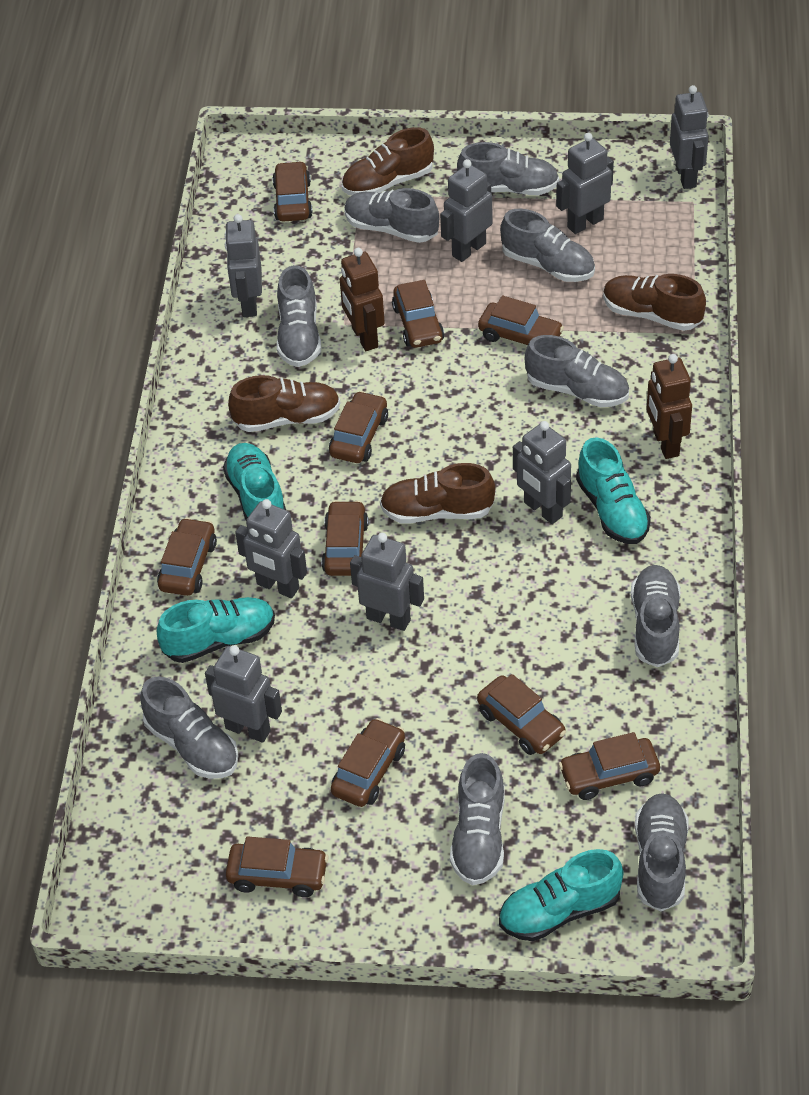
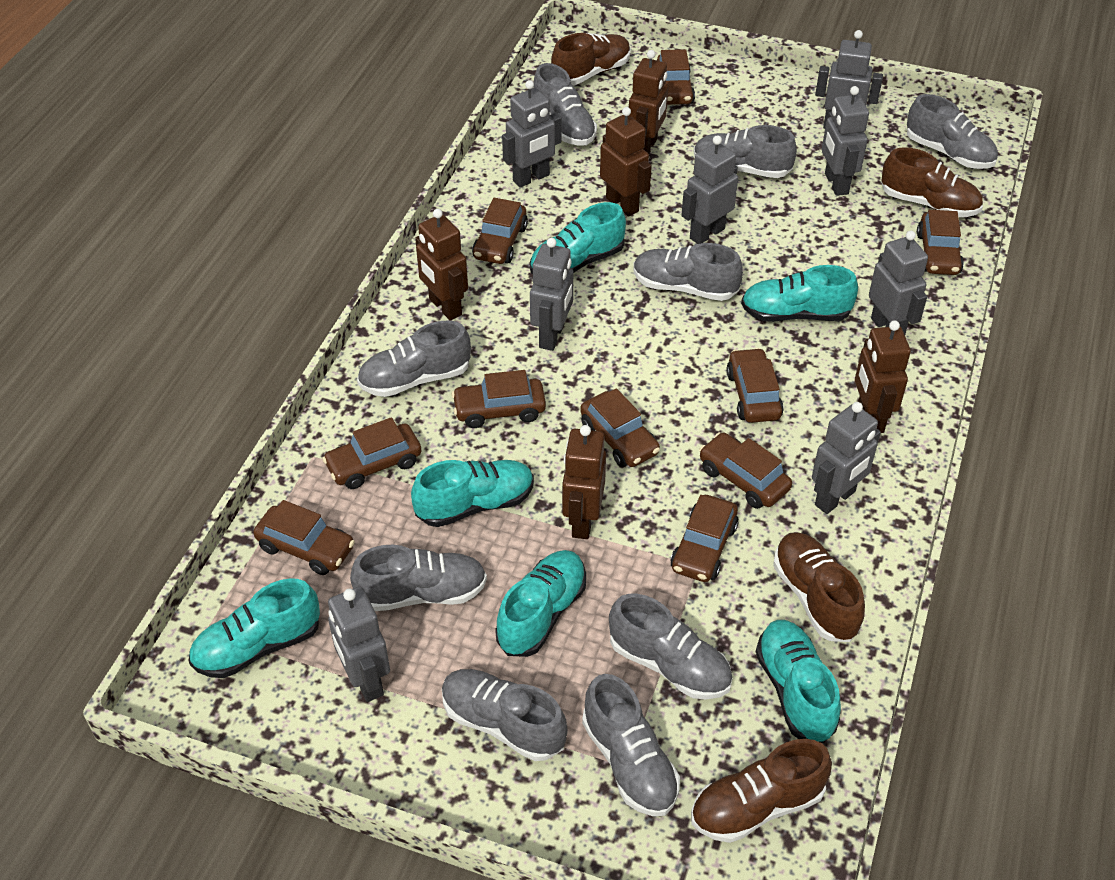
brown robot: [340,248,385,351] [646,354,692,459] = 2 -> [415,209,468,321] [562,425,606,539] [600,107,652,217] [629,50,668,154] [855,320,911,433] = 5
turquoise shoe: [157,597,275,663] [223,443,286,520] [499,849,623,941] [576,437,651,544] = 4 -> [189,578,320,678] [411,460,534,527] [495,550,586,657] [530,202,626,274] [741,265,858,322] [756,620,841,744] = 6

